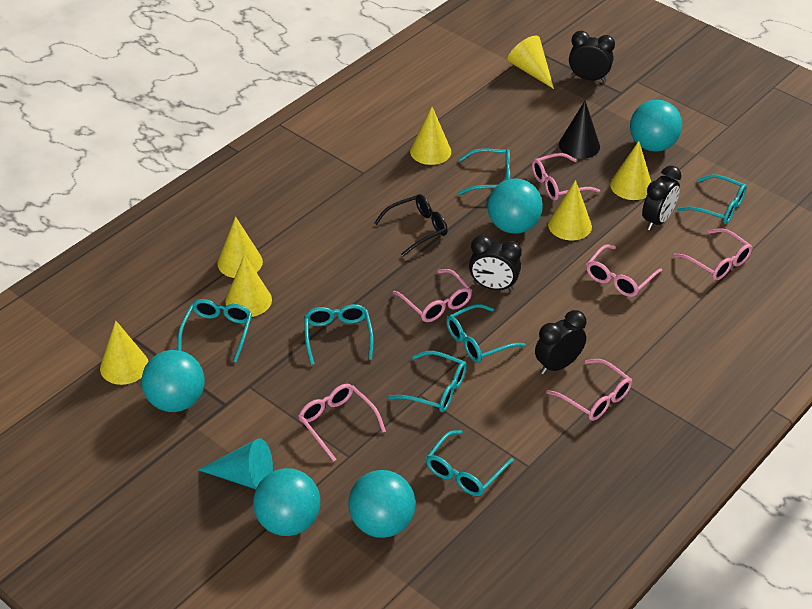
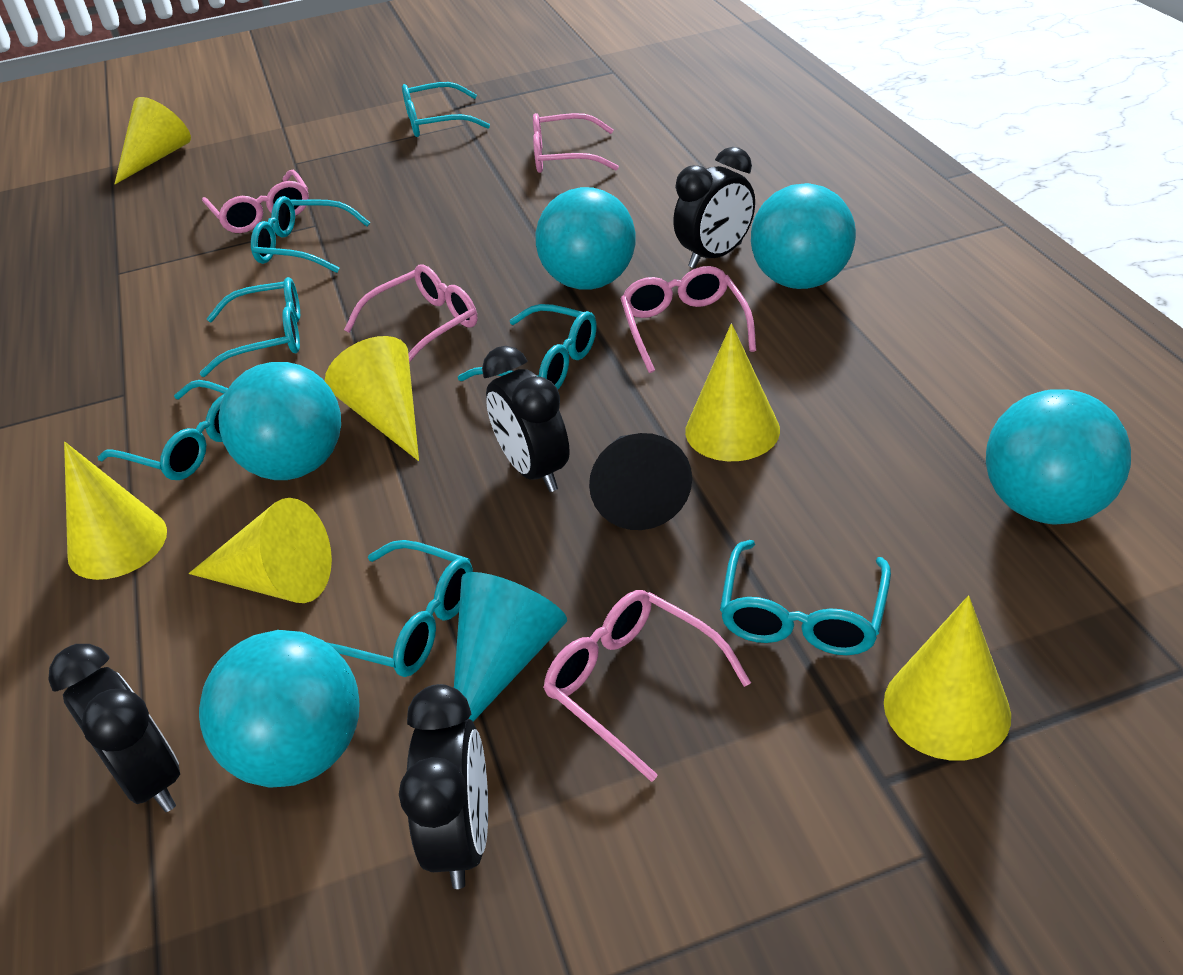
black glasses: [374,194,448,256] = 1 -> none = 0
pink glasses: [298,384,386,462] [392,269,472,322] [532,153,600,201] [546,359,632,421] [586,244,662,297] [673,228,753,280] = 6 -> [202,170,309,233] [344,264,478,363] [533,113,619,173] [543,590,751,782] [620,266,756,373] = 5
yellow cone: [100,321,149,385] [217,217,263,278] [225,255,272,317] [410,107,451,165] [508,36,554,89] [548,180,592,240] [610,141,651,200] = 7 -> [64,442,167,580] [115,97,191,184] [189,498,332,603] [325,336,419,461] [685,323,780,461] [884,596,1011,760] = 6

